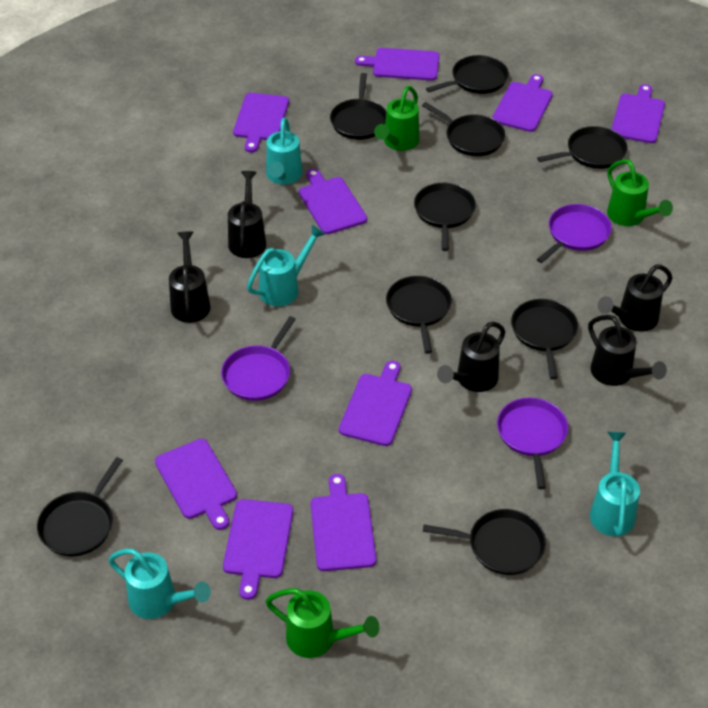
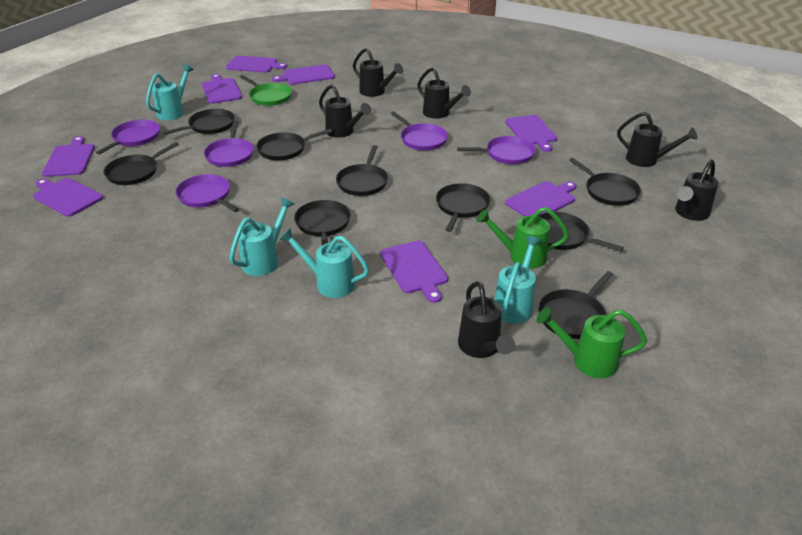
black watering can: [169,231,211,323] [228,171,266,258] [437,322,505,392] [588,315,667,386] [598,265,673,332] = 5 -> [319,85,371,138] [353,48,403,97] [417,67,471,118] [458,281,515,358] [617,112,698,167] [675,159,719,221] = 6
green pan: none = 0 -> [240,75,292,106] = 1
green watering can: [266,588,379,658] [374,86,419,151] [607,159,673,226] = 3 -> [477,207,569,269] [536,307,647,378] = 2
purple cutting board: [155,439,237,530] [223,499,293,600] [233,93,289,152] [299,169,367,234] [311,474,376,571] [339,361,412,446] [355,48,440,81] [492,74,553,132] [611,84,665,143] = 9 -> [33,178,104,217] [42,136,95,177] [202,74,242,104] [226,56,287,73] [272,65,335,85] [380,241,448,303] [505,115,557,152] [505,181,576,216] = 8
purple pan: [221,316,296,401] [497,398,568,489] [537,204,612,263] = 3 -> [96,120,160,154] [175,174,239,212] [204,121,254,167] [390,112,448,150] [457,136,536,164] = 5

